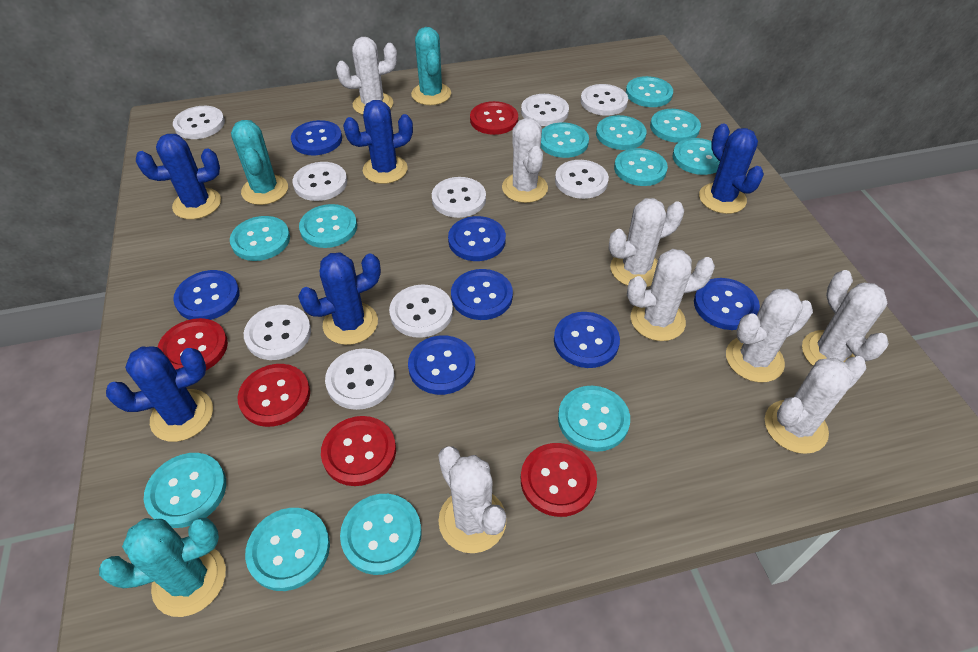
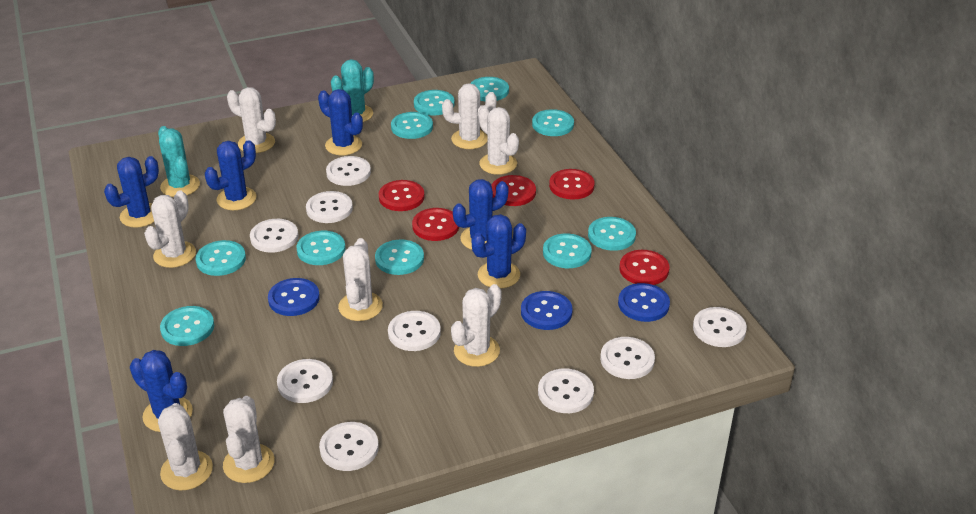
blue button: [173,270,240,320] [291,120,342,155] [408,335,475,395] [448,216,506,261] [451,269,513,320] [554,312,620,368] [694,278,760,330] = 7 -> [268,278,320,316] [521,291,573,330] [618,283,670,322] = 3
blue cactus: [106,346,213,442] [136,134,221,220] [298,252,381,345] [343,100,413,184] [699,124,764,214] = 5 -> [104,156,159,228] [130,350,193,432] [205,140,256,210] [318,89,363,155] [453,179,509,250] [472,214,526,289] = 6
turquoise button: [144,453,226,528] [230,216,290,261] [245,508,330,591] [299,204,357,248] [340,494,422,575] [541,122,589,158] [558,386,630,452] [596,115,647,150] [614,148,668,186] [626,76,673,107] [650,109,701,143] [673,138,720,175] = 12 -> [160,306,214,346] [195,240,246,276] [296,231,346,265] [375,240,424,275] [391,112,433,139] [414,90,455,116] [470,77,509,101] [532,109,574,136] [543,233,592,268] [588,217,636,251] = 10
turquoise cactus: [99,518,226,617] [231,120,288,205] [411,27,451,105] = 3 -> [158,126,200,197] [331,59,374,122] = 2

